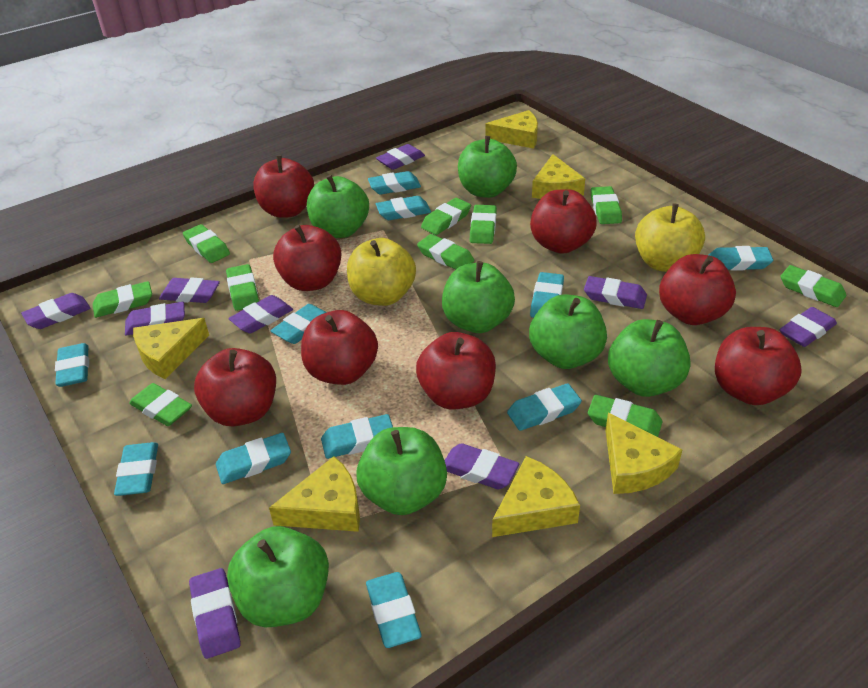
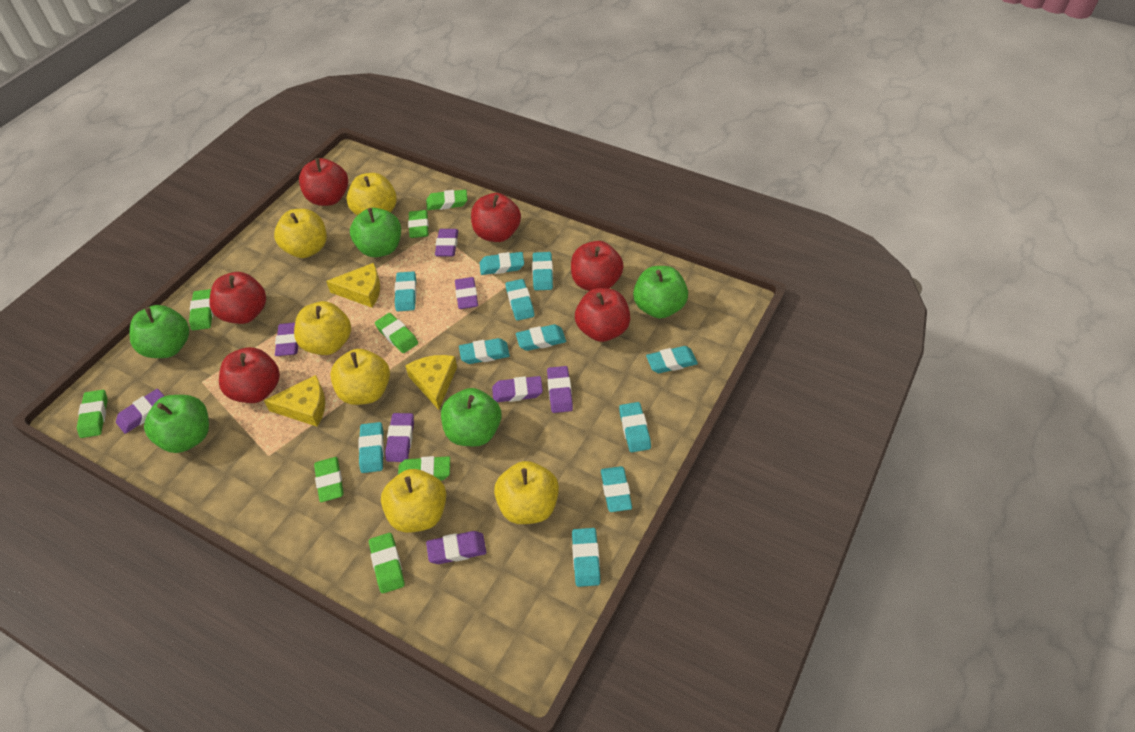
green apple: [227,526,329,627] [307,175,369,238] [356,427,447,515] [442,261,515,333] [458,136,517,198] [529,294,607,369] [608,319,691,397] = 7 -> [130,305,189,358] [144,395,209,453] [350,208,401,257] [441,388,501,446] [633,266,688,318] = 5
green eraser: [93,281,152,318] [129,383,192,426] [183,224,230,263] [226,264,259,311] [417,234,474,270] [421,198,471,235] [470,205,497,244] [588,395,662,437] [591,186,622,224] [780,265,846,307] = 10 -> [77,390,108,438] [189,289,213,330] [314,457,344,502] [369,533,405,594] [375,313,418,353] [398,456,450,481] [408,210,429,238] [426,190,467,210] = 8
purple eraser: [21,293,91,329] [125,302,185,336] [159,278,220,303] [189,568,241,659] [228,295,293,333] [376,144,425,170] [445,443,519,489] [584,276,647,309] [779,307,837,347] = 9 -> [116,389,164,434] [275,322,298,356] [385,413,414,462] [426,531,486,564] [435,229,458,257] [455,277,478,309] [492,376,543,402] [547,366,573,413] = 8
red apple: [194,348,276,427] [253,155,314,218] [273,225,342,291] [301,310,378,385] [416,332,496,410] [530,189,597,254] [659,254,736,325] [715,327,802,405] = 8 -> [209,272,266,324] [219,347,280,403] [299,158,348,206] [471,193,521,242] [571,241,624,291] [575,288,630,342] = 6
yellow apple: [347,238,416,306] [635,204,705,272] = 2 -> [274,209,327,258] [294,301,351,355] [330,349,390,405] [347,173,397,216] [381,469,446,533] [494,461,559,524] = 6
yellow cheese: [133,318,209,379] [269,456,360,532] [485,110,538,149] [492,456,580,537] [532,154,585,199] [605,412,682,494] = 6 -> [264,375,325,427] [326,263,380,308] [405,355,457,410] = 3

